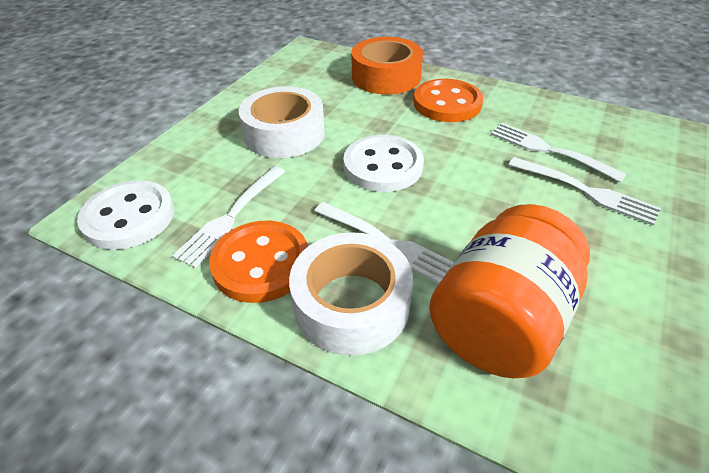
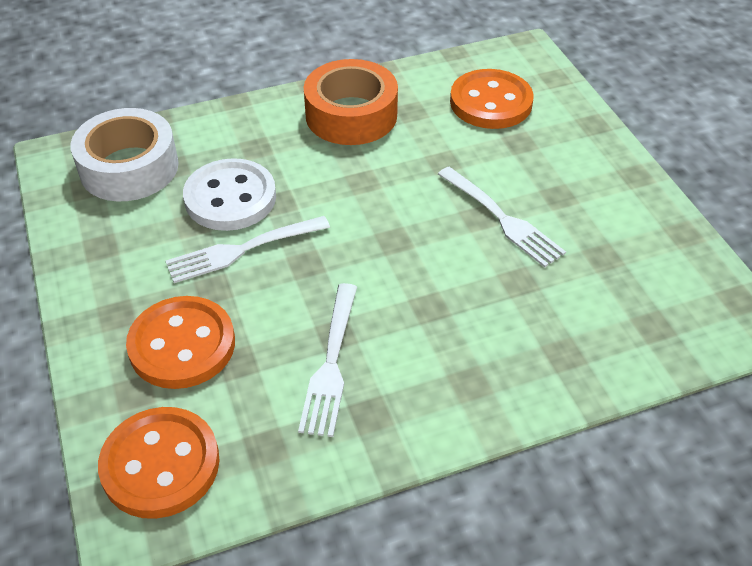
orange button: [209,221,308,303] [413,79,483,122] = 2 -> [98,407,220,519] [126,296,235,389] [450,69,534,129] = 3
orange jar: [429,204,590,378] = 1 -> none = 0
white button: [77,180,174,250] [343,135,424,192] = 2 -> [183,158,276,231] = 1
white fork: [172,166,285,268] [314,202,454,283] [490,123,627,183] [508,157,661,226] = 4 -> [165,216,330,283] [298,283,357,437] [438,167,566,267] = 3
white tape: [239,86,325,158] [289,232,413,356] = 2 -> [70,108,179,201] = 1

